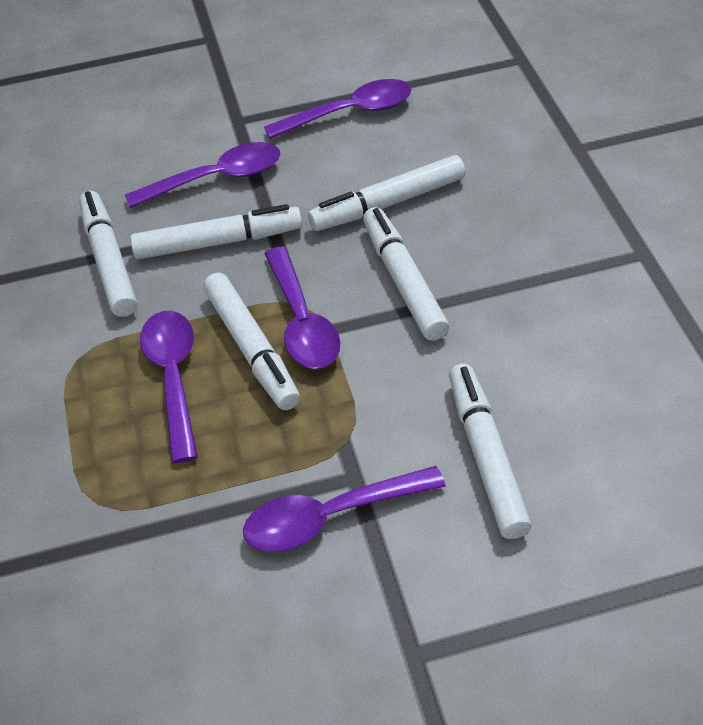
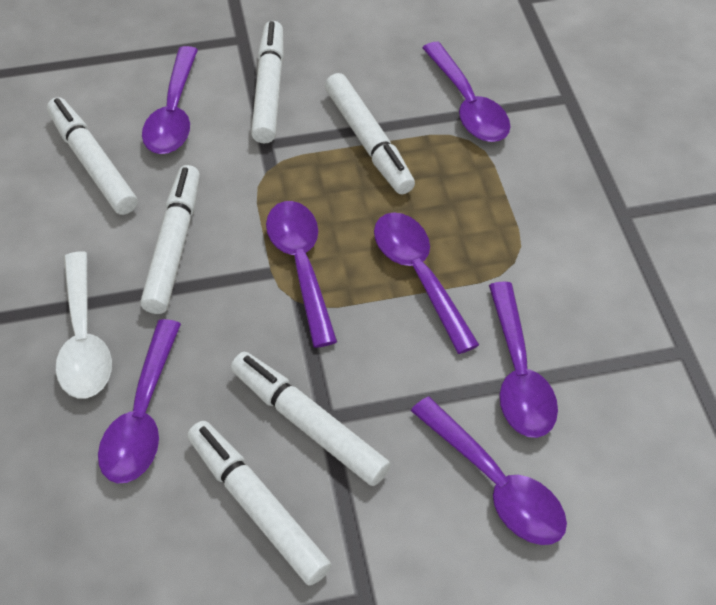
purple spoon: [125,142,280,208] [140,311,198,463] [243,466,446,552] [264,79,412,139] [264,247,340,369] = 5 -> [98,319,181,483] [142,46,198,154] [266,201,337,348] [374,212,479,354] [411,397,567,545] [422,42,511,142] [489,281,558,438] = 7
white spoon: none = 0 -> [55,252,112,398] = 1

